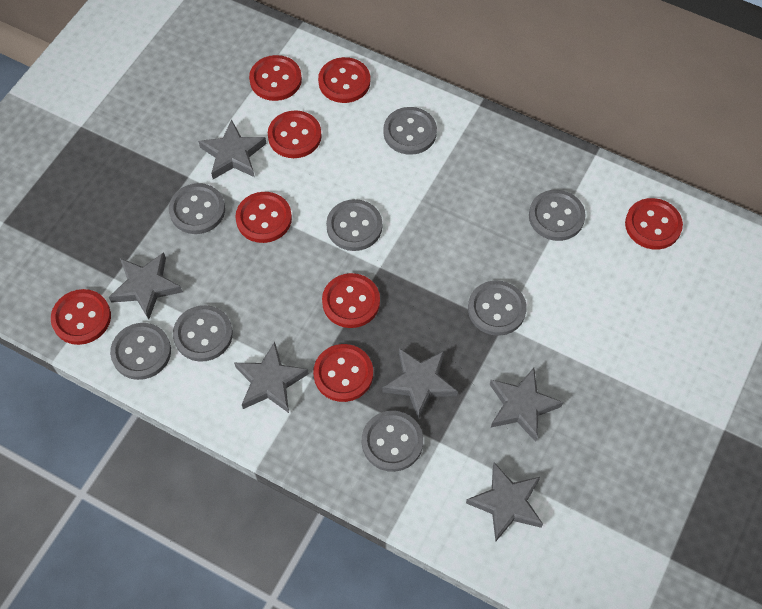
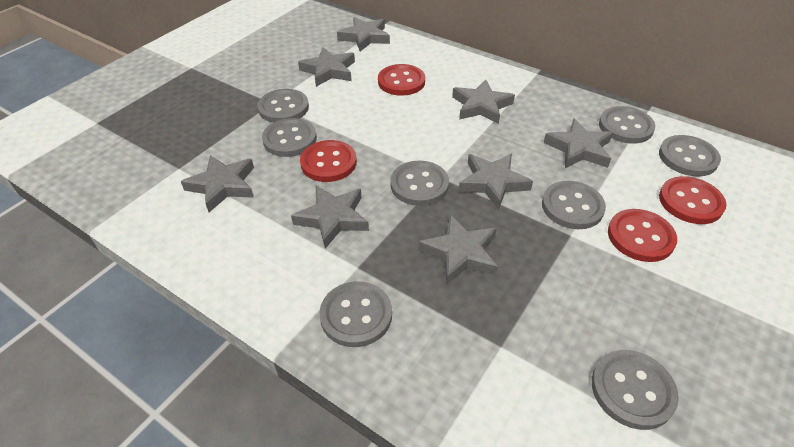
grey star: [109,252,183,320] [198,120,266,179] [234,342,309,413] [382,348,458,419] [466,462,543,541] [490,368,563,442] = 6 -> [181,155,254,212] [291,186,369,249] [298,47,355,87] [337,17,390,52] [419,214,498,285] [452,80,515,124] [458,153,533,210] [543,118,613,168] = 8
red button: [51,289,111,345] [235,192,292,243] [249,55,302,101] [268,110,322,158] [313,344,373,402] [318,57,370,103] [322,273,380,328] [625,198,683,250] = 8 -> [300,140,357,182] [378,64,425,96] [608,209,677,262] [659,176,727,224] = 4

